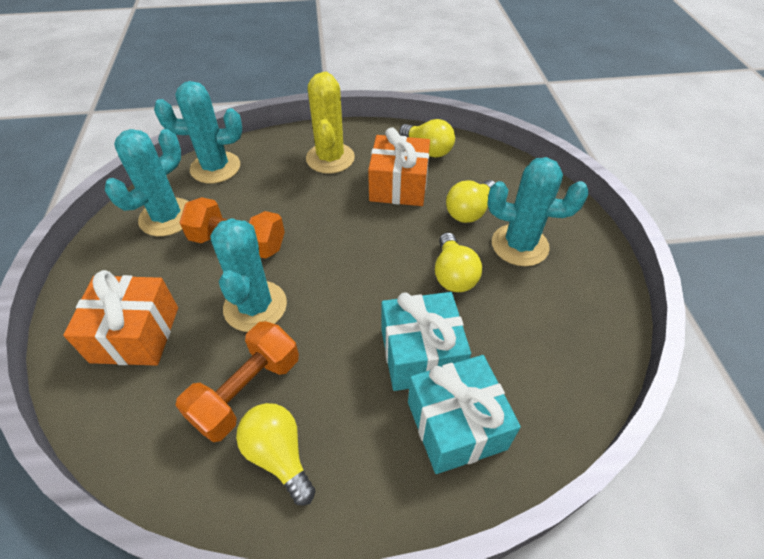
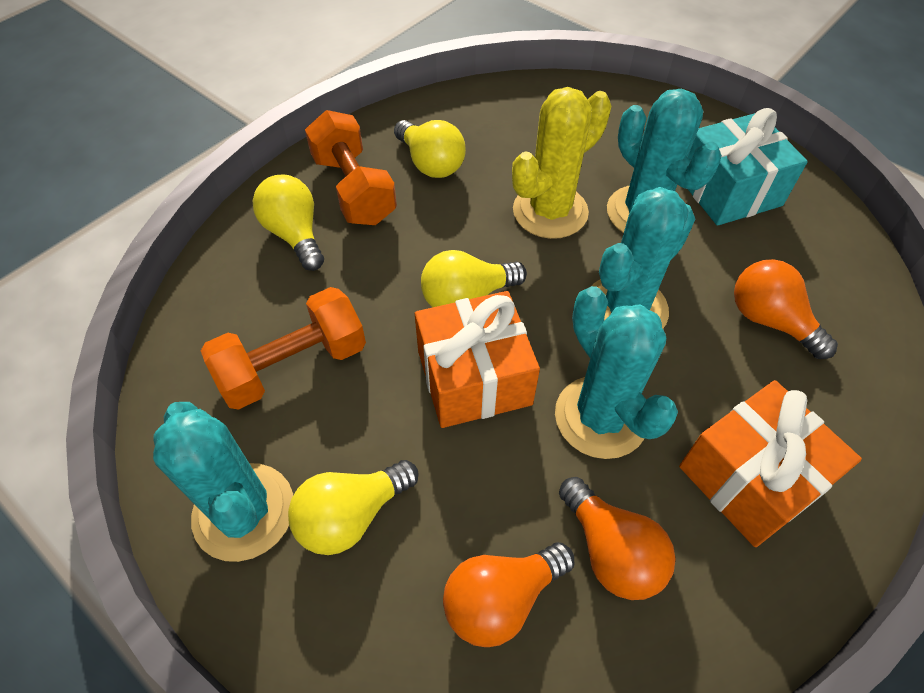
orange light bulb: none = 0 -> [443,542,575,647] [559,477,675,600] [734,259,838,359] = 3
turquoise gift: [381,292,471,391] [408,355,521,474] = 2 -> [688,108,808,226] = 1

